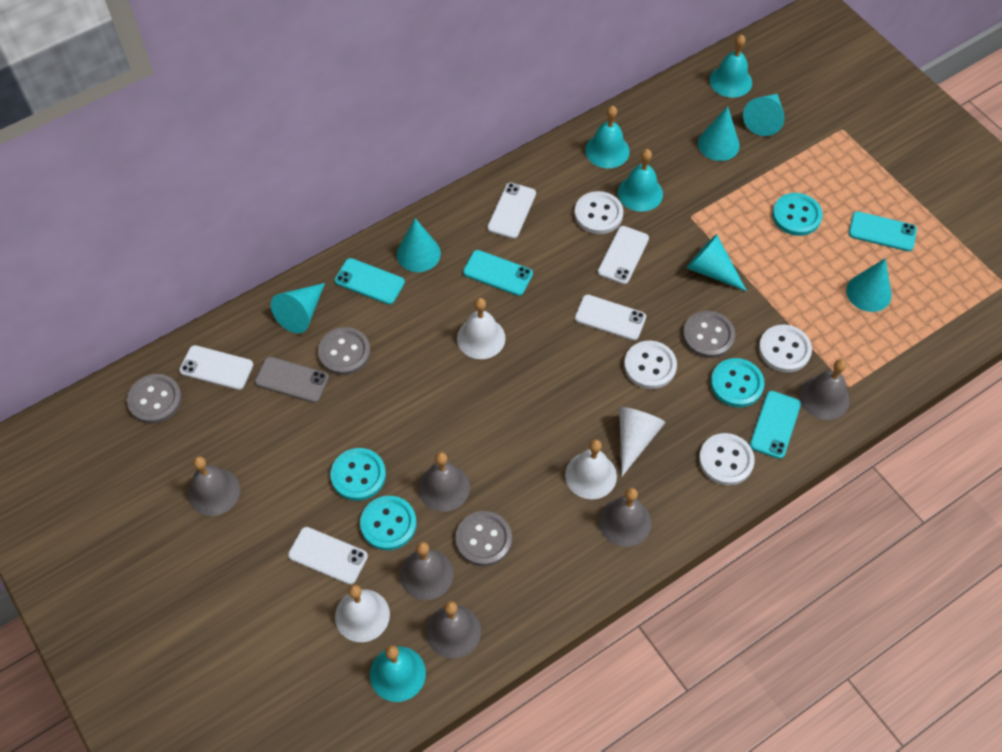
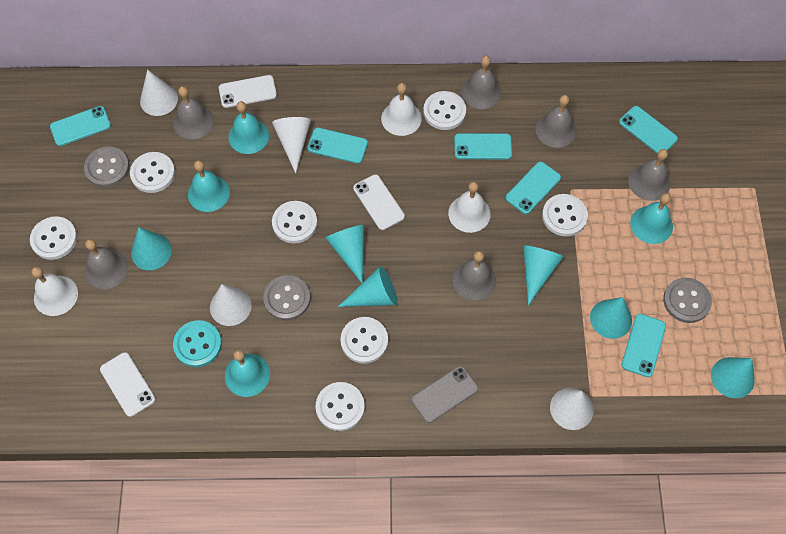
grey button: [127,374,182,424] [318,327,371,375] [456,511,512,566] [683,311,735,358] = 4 -> [84,146,129,187] [263,275,311,320] [663,278,712,323] = 3
turquoise button: [330,448,386,501] [360,496,417,550] [711,358,764,407] [772,193,822,236] = 4 -> [173,320,222,367] = 1
turquoise phone: [335,258,405,305] [463,250,533,296] [750,391,801,459] [849,211,917,251] = 4 -> [50,106,111,146] [307,127,368,164] [454,133,512,159] [506,161,561,214] [619,106,678,154] [622,314,666,377] = 6
white button: [574,191,623,234] [624,341,677,389] [699,433,755,485] [759,325,812,372] = 4 -> [30,216,77,260] [130,152,175,193] [272,201,317,244] [315,382,365,431] [340,317,388,364] [423,91,466,130] [542,194,588,236] = 7
white cone: [619,407,666,476] = 1 -> [140,70,178,116] [210,284,252,326] [272,117,311,173] [550,388,594,430] = 4
white phone: [179,345,253,390] [288,527,368,585] [487,183,536,239] [575,295,646,341] [598,226,649,284] = 5 -> [100,352,155,417] [219,75,277,108] [353,175,405,230] = 3

